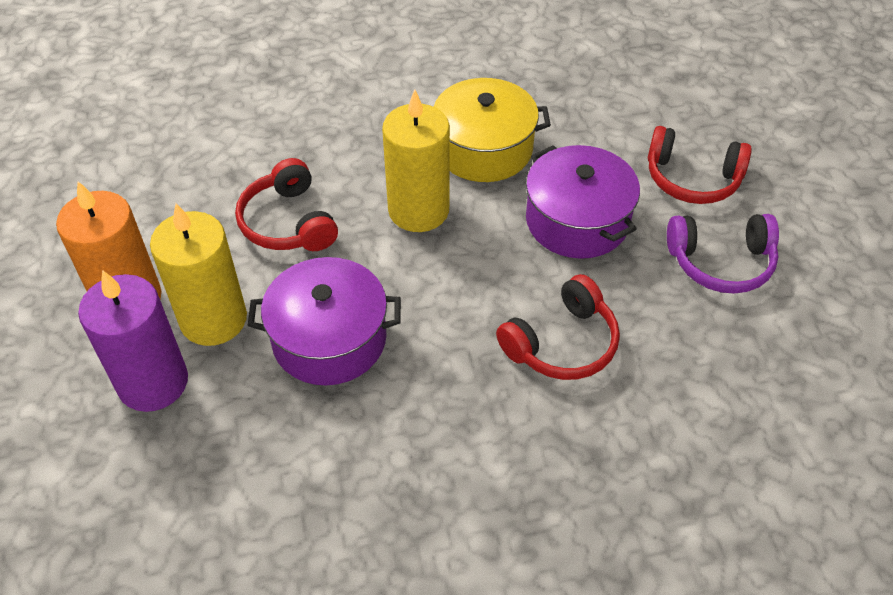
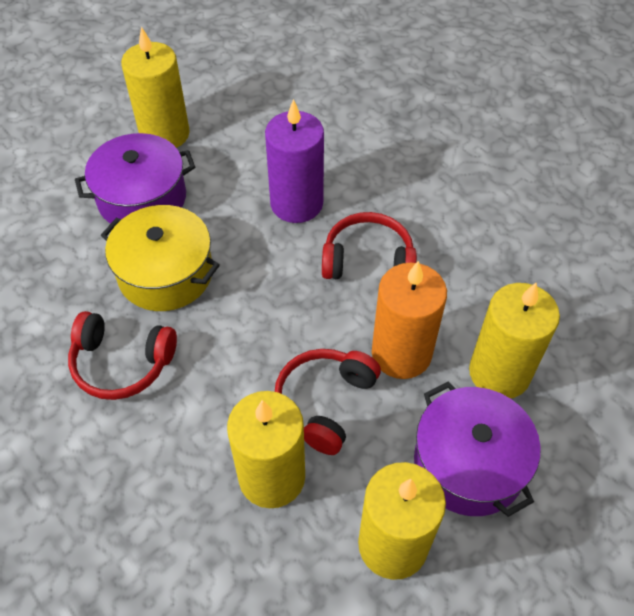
purple headphones: [667,214,779,294] = 1 -> none = 0
yellow candle: [150,203,247,346] [382,90,450,232] = 2 -> [121,27,190,148] [227,391,305,508] [358,462,446,580] [469,283,560,398] = 4

